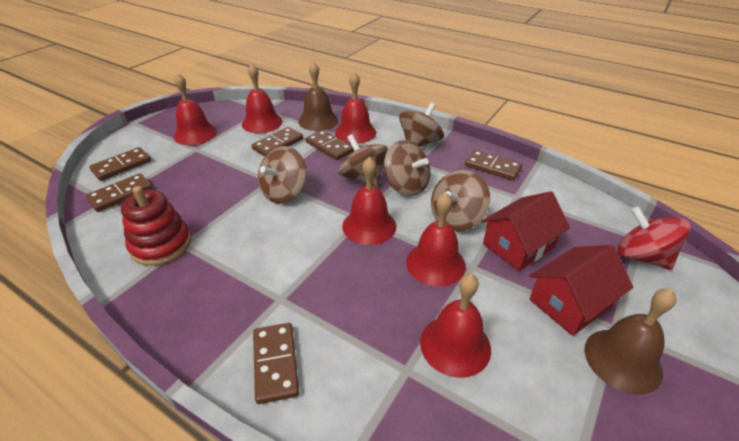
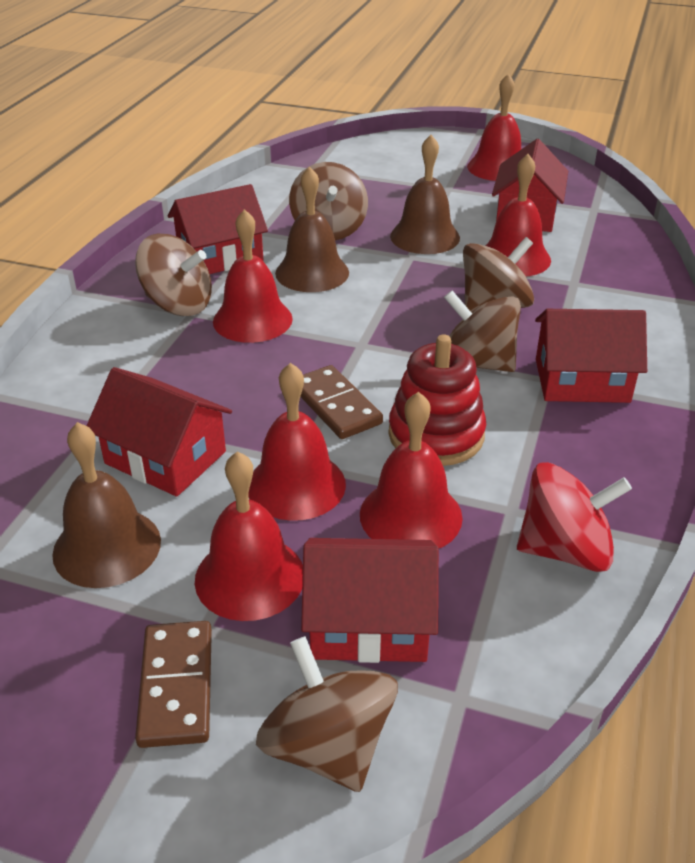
brown bell: [298,61,338,131] [584,289,676,395] = 2 -> [52,422,161,588] [275,166,349,292] [390,135,460,254] = 3
brown domino: [86,173,153,212] [89,147,151,181] [252,127,303,156] [253,323,299,404] [306,130,354,160] [465,150,522,180] = 6 -> [135,621,212,748] [300,365,383,439] = 2
red house: [481,191,570,271] [529,245,633,336] = 2 -> [87,367,232,497] [168,184,268,274] [301,538,439,663] [492,139,568,232] [535,309,647,403] = 5

